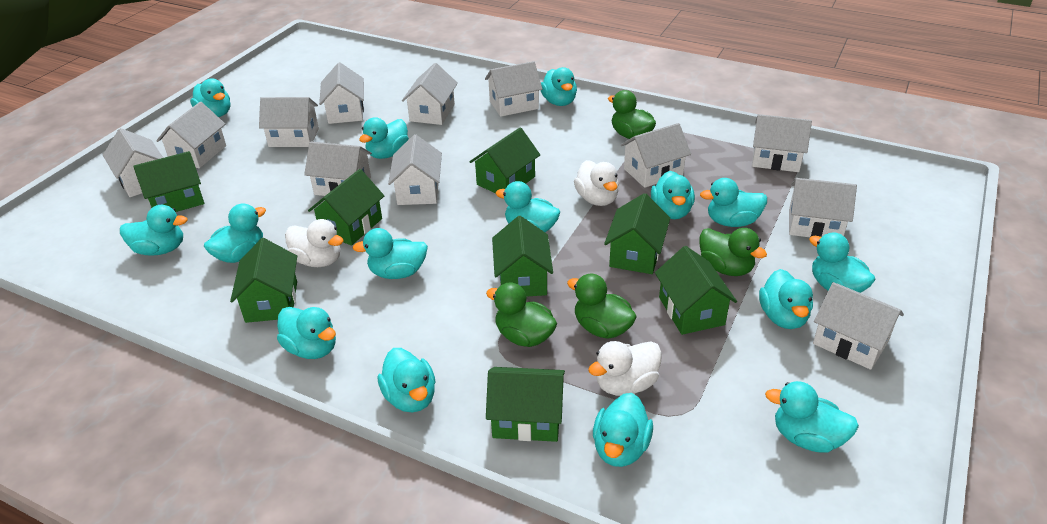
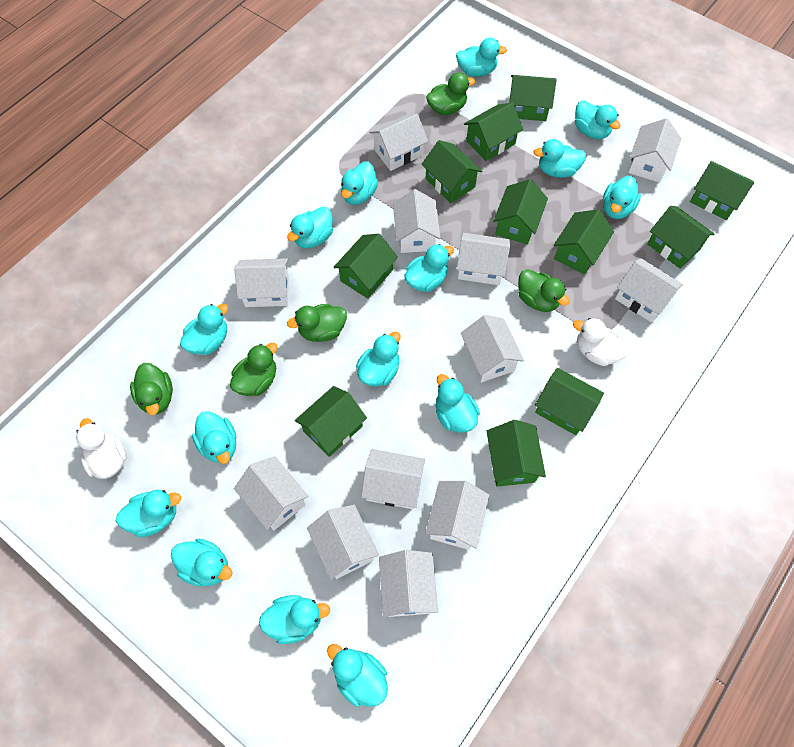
green duck: [486,282,557,347] [567,273,637,339] [608,90,656,139] [700,228,767,276] = 4 -> [130,363,173,415] [230,343,278,396] [287,304,347,342] [426,72,475,115] [518,269,570,312] = 5
green house: [133,151,204,212] [230,238,297,323] [308,169,384,245] [470,128,540,193] [486,367,565,442] [492,216,553,297] [604,193,670,274] [655,246,737,335] = 8 -> [295,386,367,457] [333,234,398,299] [422,140,482,203] [464,103,523,161] [487,420,546,487] [493,179,548,245] [509,75,557,121] [535,368,604,435] [554,209,614,275] [647,206,714,269] [690,161,754,220] = 11
white duck: [285,219,344,267] [574,160,619,206] [588,341,662,396] = 3 -> [76,418,127,479] [573,318,629,366] = 2

